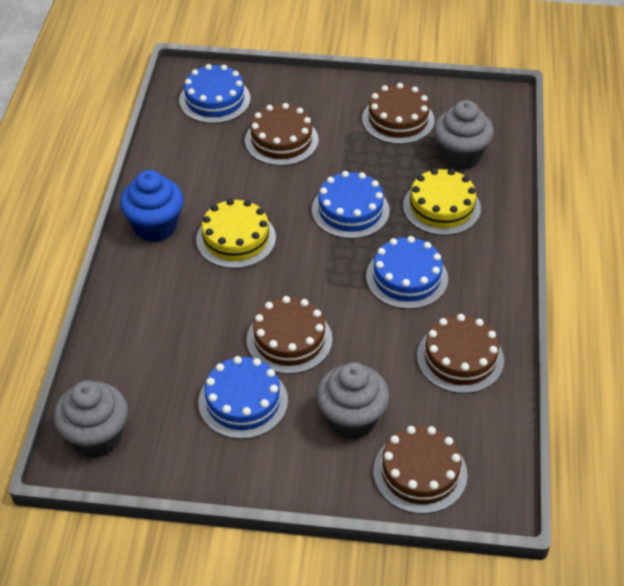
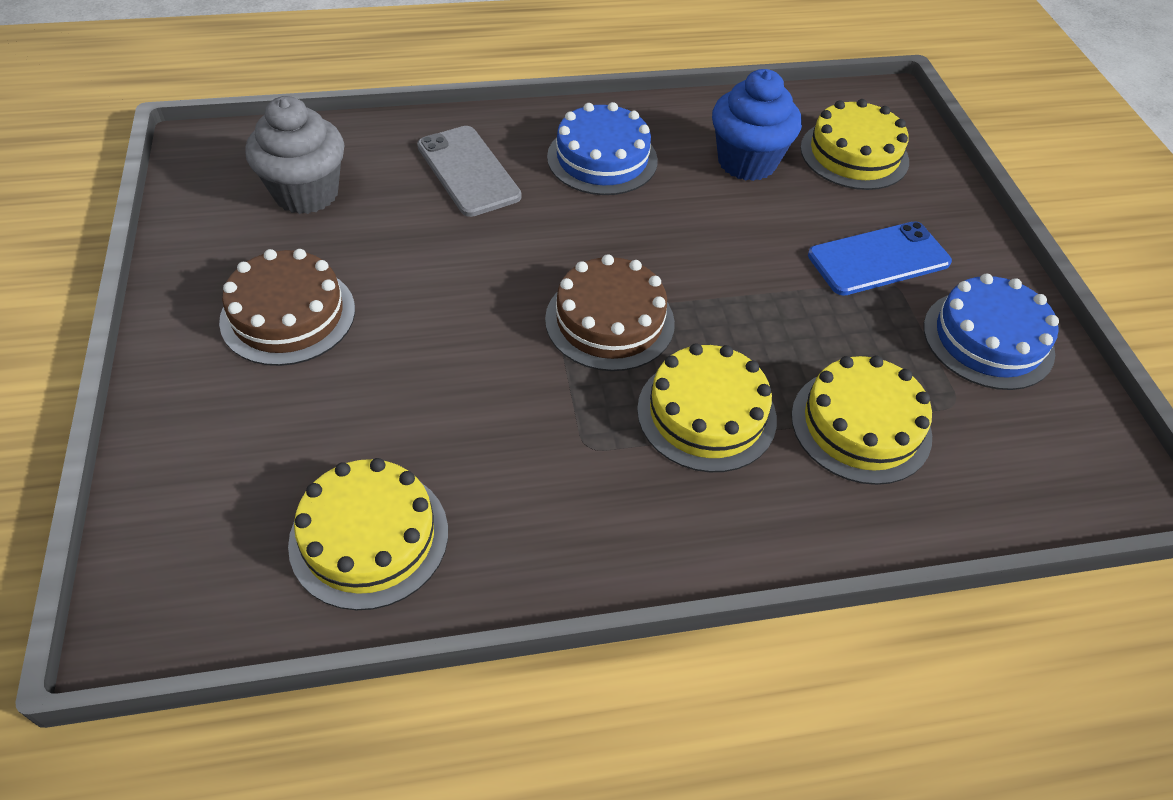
blue cake: [179,64,251,124] [198,356,288,439] [312,171,390,239] [366,236,448,309] = 4 -> [547,102,658,195] [924,274,1059,390] = 2
blue phone: none = 0 -> [808,221,952,296] = 1
brown cake: [245,103,319,166] [247,296,332,374] [362,83,435,144] [373,426,467,514] [417,314,504,394] = 5 -> [219,249,355,366] [545,254,675,371] = 2
grey cupcake: [54,380,128,458] [316,362,389,440] [434,100,494,170] = 3 -> [245,96,344,214] = 1
grey phone: none = 0 -> [417,126,522,217] = 1
yellow cake: [196,199,276,269] [403,168,481,236] = 2 -> [288,458,448,610] [637,343,777,472] [791,356,932,485] [800,99,909,190] = 4

